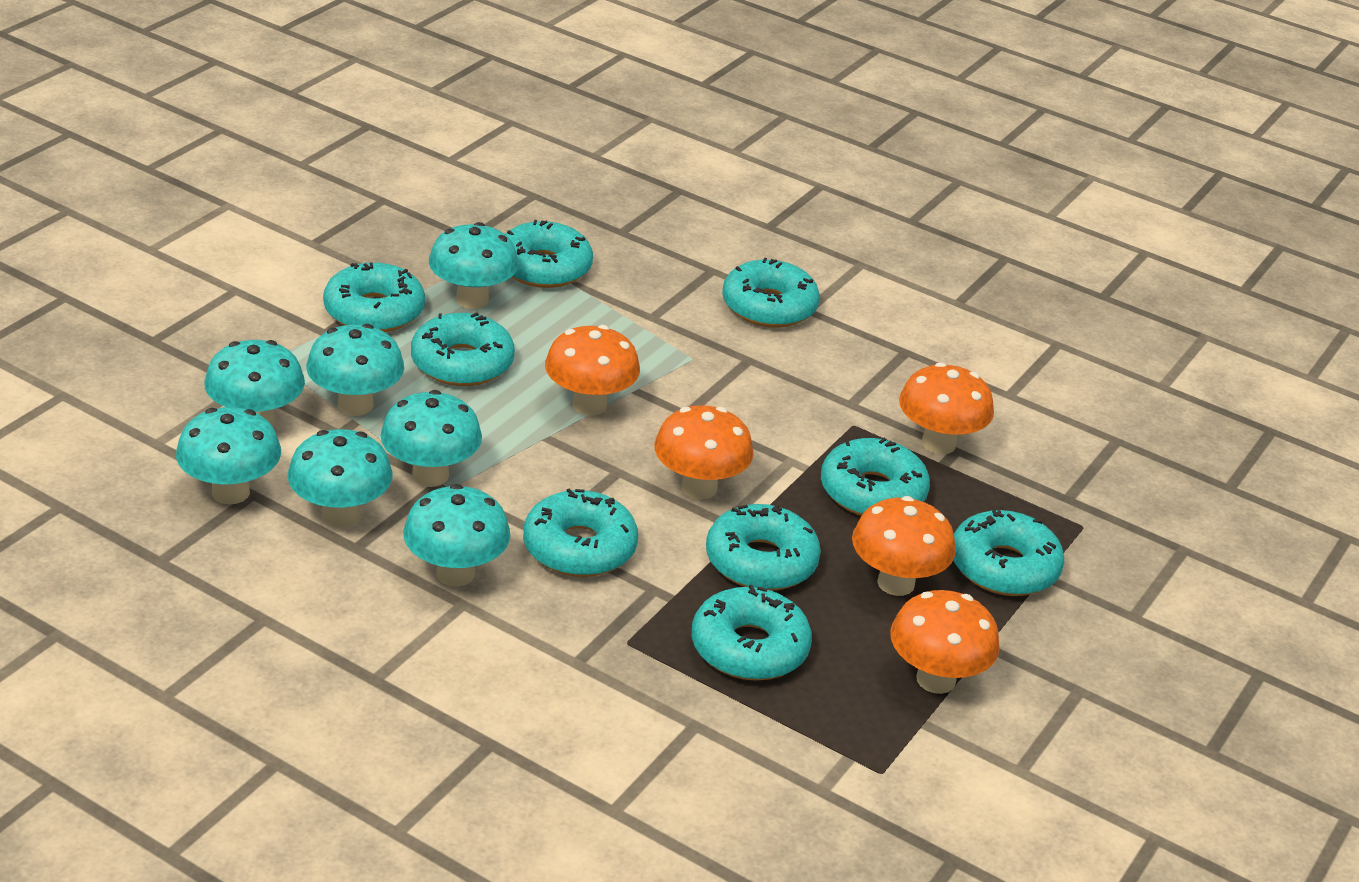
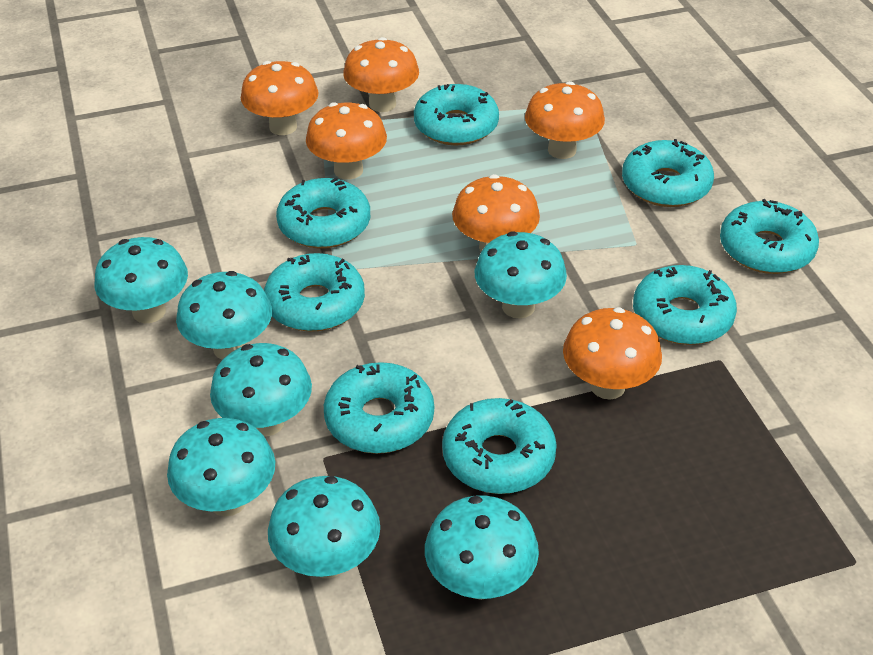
orange mushroom: [545,325,640,416] [654,405,754,499] [852,496,956,596] [890,590,1000,694] [899,362,994,454] = 5 -> [241,61,318,135] [306,102,387,180] [343,37,419,112] [452,174,540,252] [525,81,605,159] [563,307,662,400] = 6
turquoise donut: [323,262,425,332] [411,312,515,386] [505,220,593,288] [523,488,638,577] [692,585,812,681] [706,504,821,591] [722,258,820,328] [821,438,930,516] [953,509,1065,596] = 9 -> [264,253,365,332] [276,178,370,249] [324,362,434,454] [414,84,499,145] [442,398,557,494] [622,139,714,207] [633,265,737,345] [720,199,819,274] = 8

